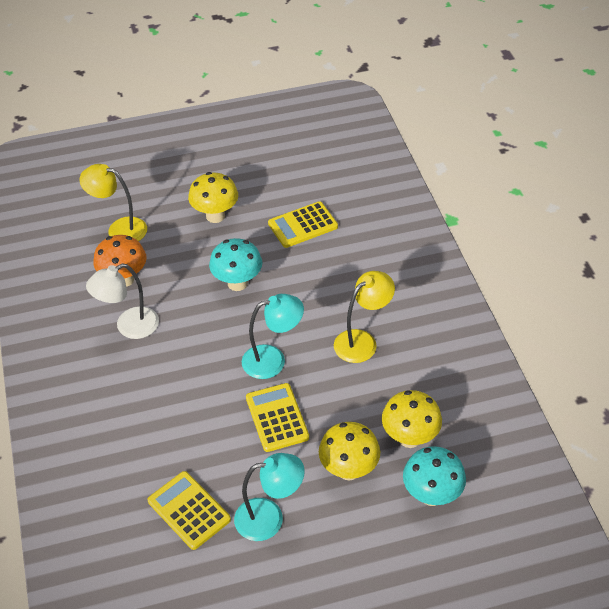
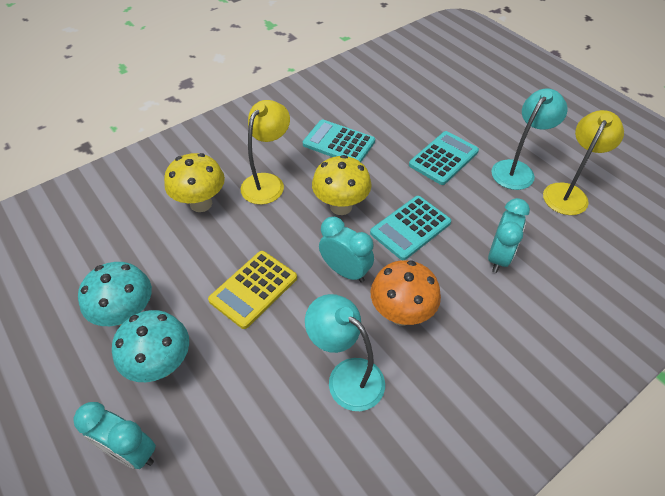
turquoise calculator: none = 0 -> [303,119,375,162] [370,196,451,260] [409,131,479,185] = 3
turquoise clock: none = 0 -> [74,402,156,469] [319,217,374,283] [488,198,530,273] = 3
white lamp: [86,264,159,339] = 1 -> none = 0
yellow calculator: [148,471,231,550] [246,383,309,452] [268,201,338,248] = 3 -> [208,251,297,329] = 1
yellow mushroom: [188,172,238,223] [319,422,380,481] [382,390,442,448] = 3 -> [164,153,225,212] [312,155,372,215] = 2

